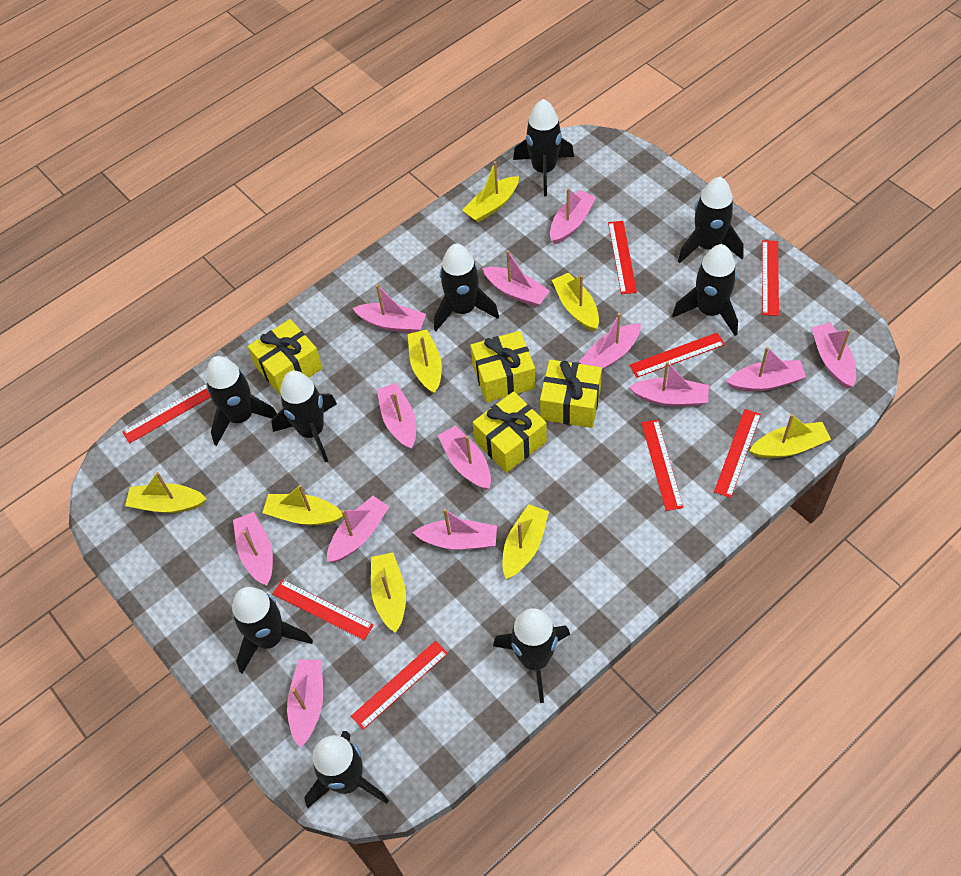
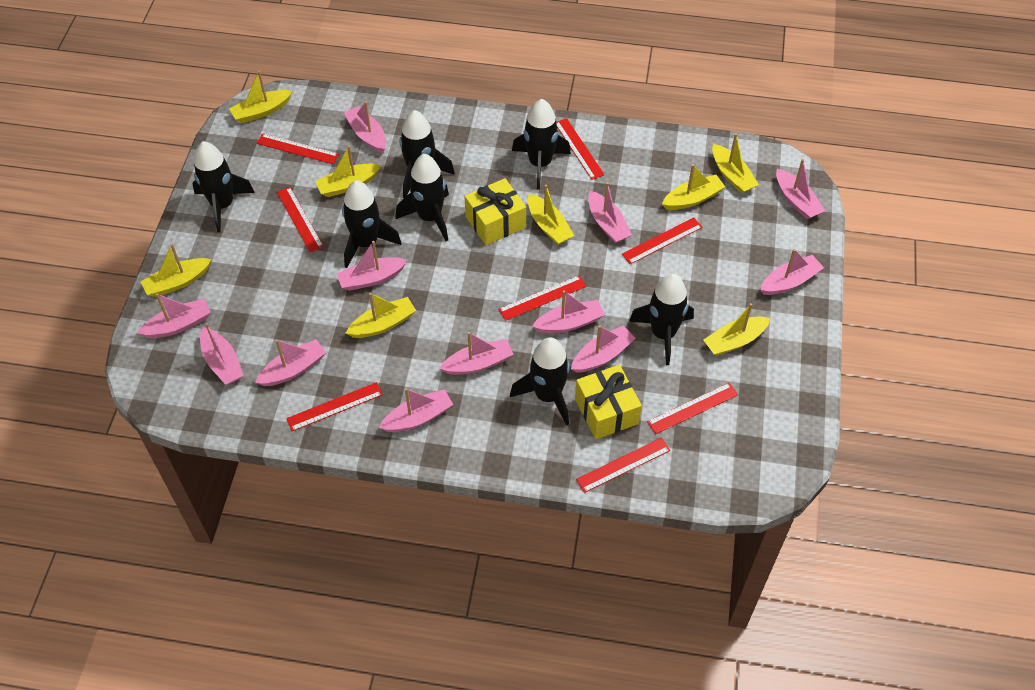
black rocket: [206,356,277,446] [232,587,313,674] [271,371,337,462] [304,731,389,808] [434,244,499,331] [493,608,570,703] [513,99,574,196] [672,244,738,336] [678,177,744,263] = 9 -> [192,141,255,232] [342,180,402,268] [395,154,449,241] [399,110,455,198] [510,337,570,426] [512,99,571,190] [629,274,694,365] = 7
pink boat: [233,512,273,586] [287,659,323,748] [327,496,389,562] [352,284,426,333] [377,383,416,449] [413,509,497,550] [438,425,491,490] [482,250,550,307] [550,188,596,244] [579,313,641,370] [629,361,709,407] [726,347,806,391] [811,323,856,388] = 13 -> [137,293,211,338] [200,323,244,385] [255,339,326,386] [337,241,408,291] [344,101,386,153] [379,388,453,432] [439,332,514,375] [532,290,605,333] [571,325,636,373] [588,182,632,243] [760,249,824,295] [776,159,825,219] = 12
yellow gift: [248,319,323,396] [470,331,536,403] [473,391,547,473] [540,360,602,428] = 4 -> [464,178,526,245] [575,365,642,439] = 2

